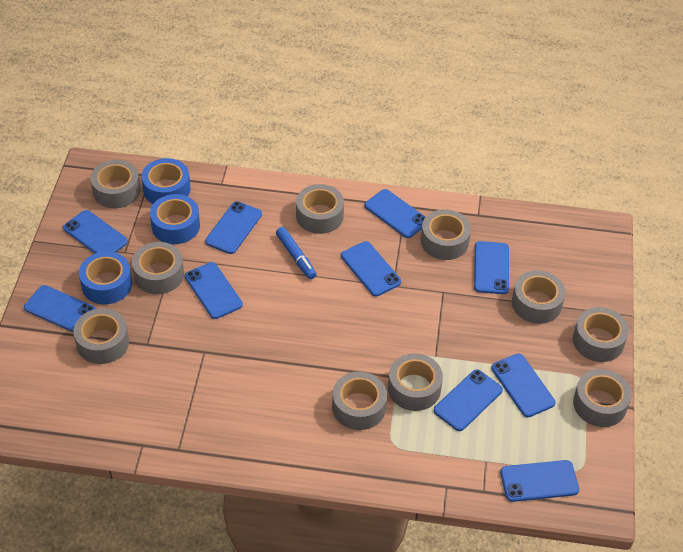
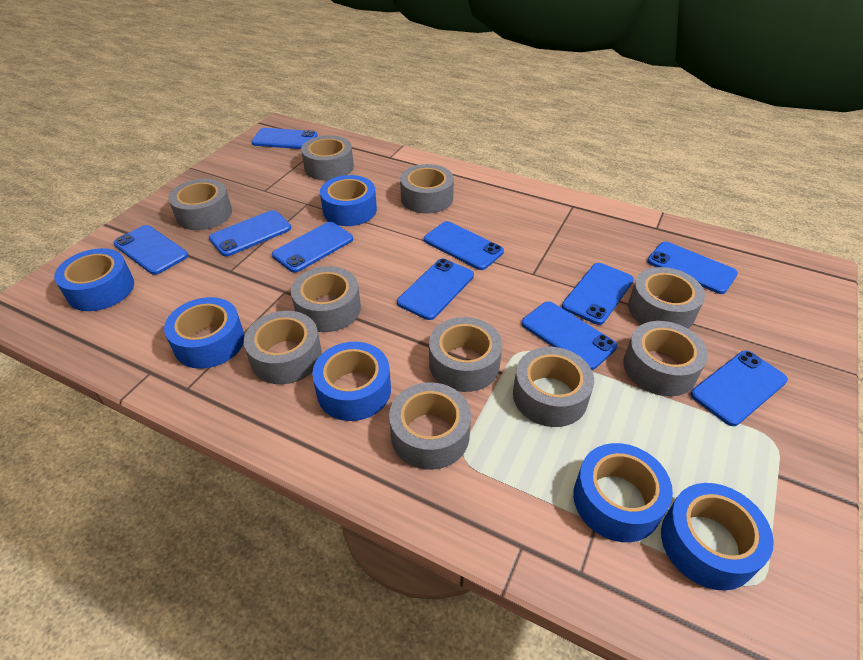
blue marker: [276,227,317,279] = 1 -> none = 0
blue tape: [79,251,132,304] [141,158,191,204] [150,194,200,244] = 3 -> [54,248,134,311] [164,297,244,369] [312,342,391,421] [320,175,377,226] [573,443,673,542] [661,483,774,590] = 6

